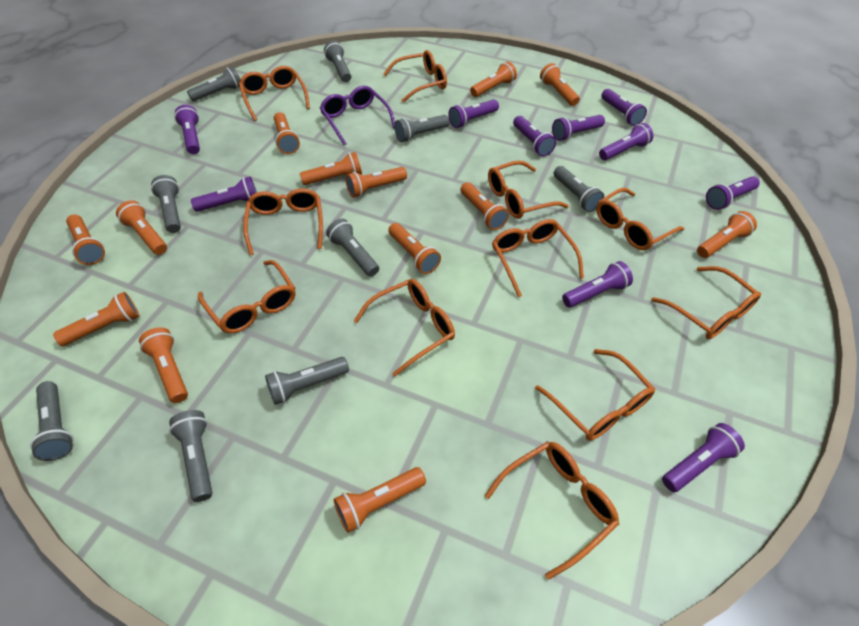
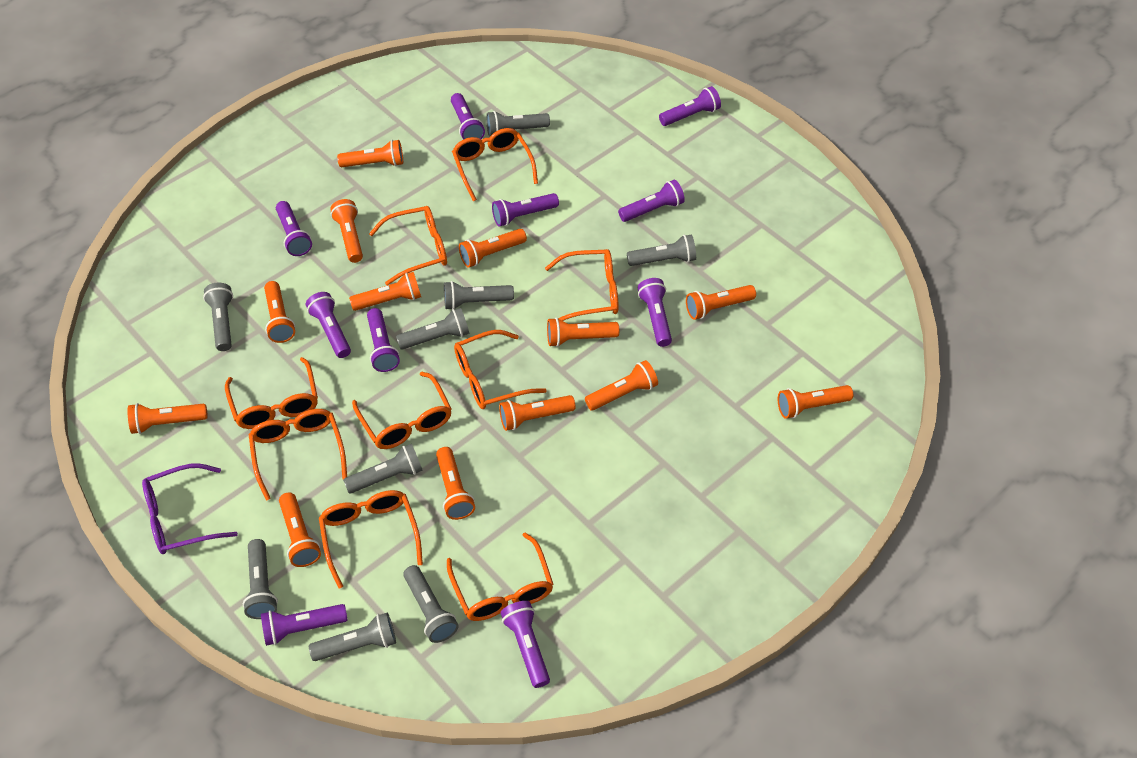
orange glasses: [198,260,296,333] [239,66,310,121] [243,188,323,255] [354,279,455,376] [383,50,447,103] [485,441,619,580] [488,161,569,219] [492,219,584,297] [535,349,655,441] [596,188,684,250] [651,266,761,339] = 11 -> [225,357,318,429] [249,409,347,500] [319,490,423,588] [352,372,452,449] [369,206,447,285] [447,532,554,621] [452,128,538,201] [454,330,547,409] [545,249,619,321] = 9

